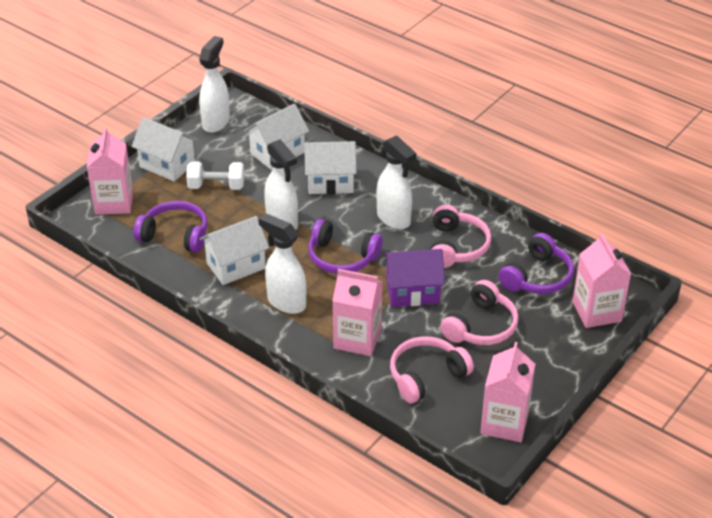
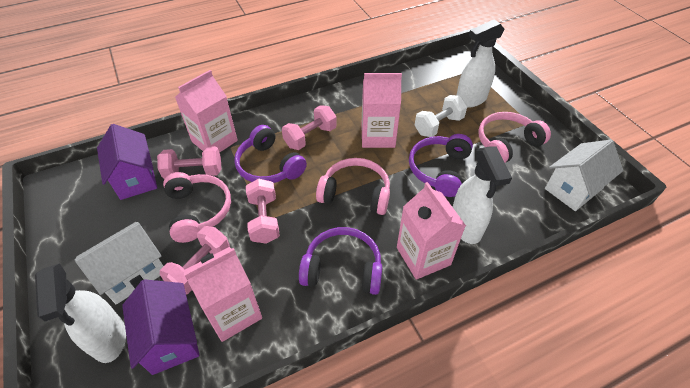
pink dumbbell: none = 0 -> [157,146,221,179] [160,226,230,295] [246,178,280,244] [282,105,337,150] = 4
purple house: [383,249,445,307] = 1 -> [97,124,157,200] [122,279,199,375] = 2
white house: [131,117,198,182] [200,216,269,285] [244,103,309,170] [304,141,357,194] = 4 -> [75,222,164,305] [545,140,623,211] = 2
white spray bottle: [199,36,230,133] [258,213,306,314] [264,139,298,230] [377,135,416,229] = 4 -> [35,263,126,363] [453,146,512,244] [457,19,505,108] = 3

